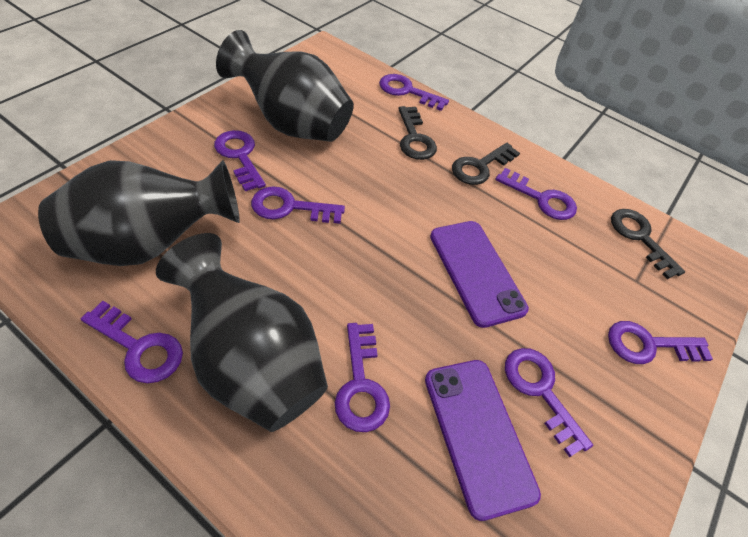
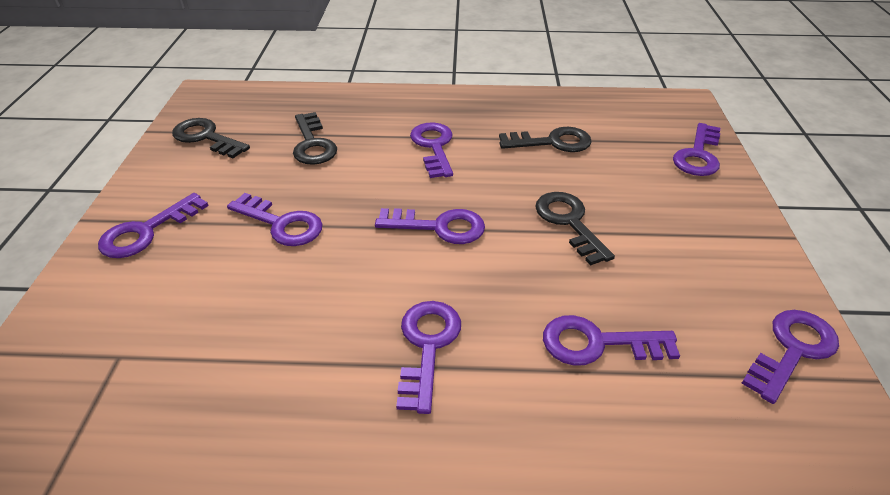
black key: [398,106,437,160] [452,143,520,185] [611,209,685,279] = 3 -> [172,118,250,158] [293,112,337,165] [499,127,592,152] [535,192,615,266] = 4
black vase: [38,160,240,266] [156,233,328,432] [216,30,354,142] = 3 -> none = 0
purple phone: [425,360,541,521] [430,221,529,328] = 2 -> none = 0

